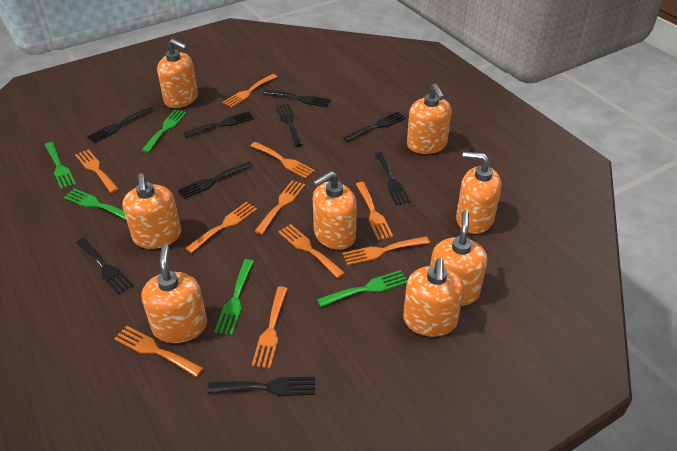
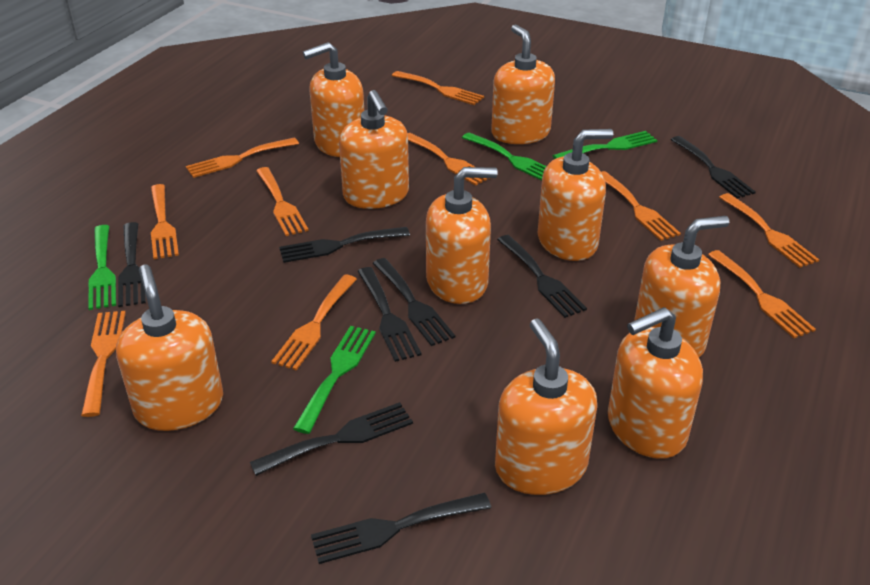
black fork: [76,238,134,295] [87,106,154,143] [178,161,253,199] [183,111,254,137] [208,377,315,396] [263,89,331,107] [276,104,303,147] [343,111,406,142] [375,152,410,205] = 9 -> [118,222,146,307] [250,402,413,476] [279,227,410,263] [311,493,491,564] [357,267,422,362] [373,258,455,346] [497,235,587,318] [671,136,756,198] = 8
green fork: [45,142,76,189] [64,188,126,220] [141,110,187,153] [214,259,254,335] [317,270,407,307] = 5 -> [88,225,116,310] [293,326,376,434] [462,132,546,181] [552,131,657,159] = 4
orange soap dispenser: [122,173,181,249] [142,244,207,343] [157,39,198,108] [313,171,357,250] [403,258,464,337] [407,84,451,154] [430,211,488,306] [456,152,502,234] = 8 -> [116,265,223,431] [303,42,364,157] [339,90,409,209] [426,167,498,304] [491,25,555,144] [495,319,597,495] [538,129,613,261] [608,307,703,459] [634,216,729,357] = 9

